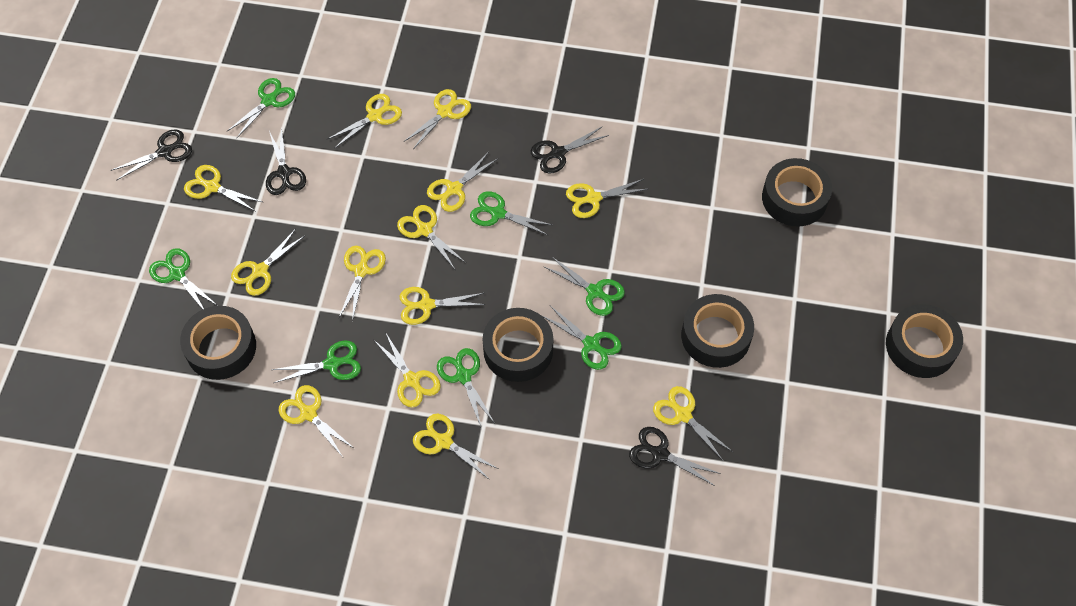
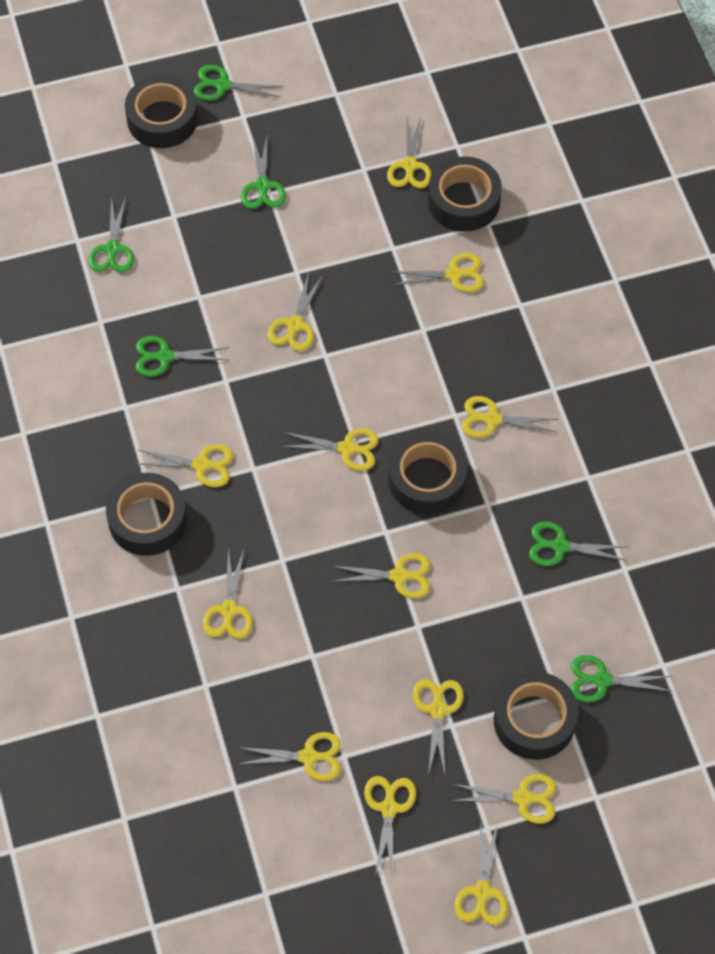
black scissors: [111,129,192,181] [266,127,306,195] [531,126,609,174] [629,427,721,486] = 4 -> none = 0
green scissors: [149,248,218,309] [227,78,295,138] [272,340,361,383] [437,348,494,427] [470,191,552,235] [541,306,622,370] [544,257,625,316] = 7 -> [88,197,134,273] [136,336,230,377] [194,65,283,101] [241,137,286,209] [529,522,629,566] [571,655,672,703] = 6

